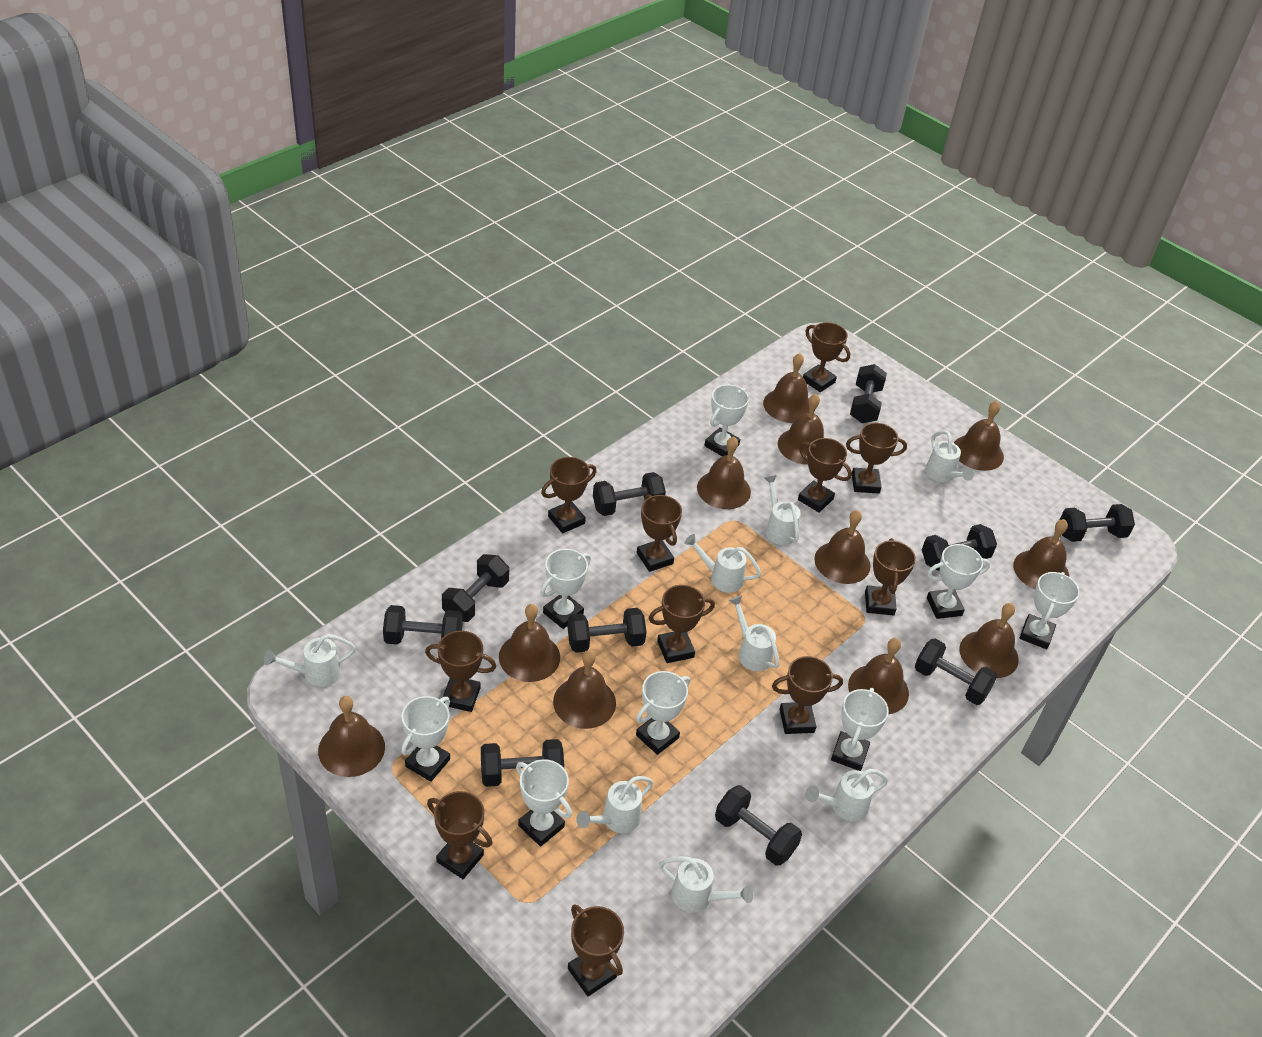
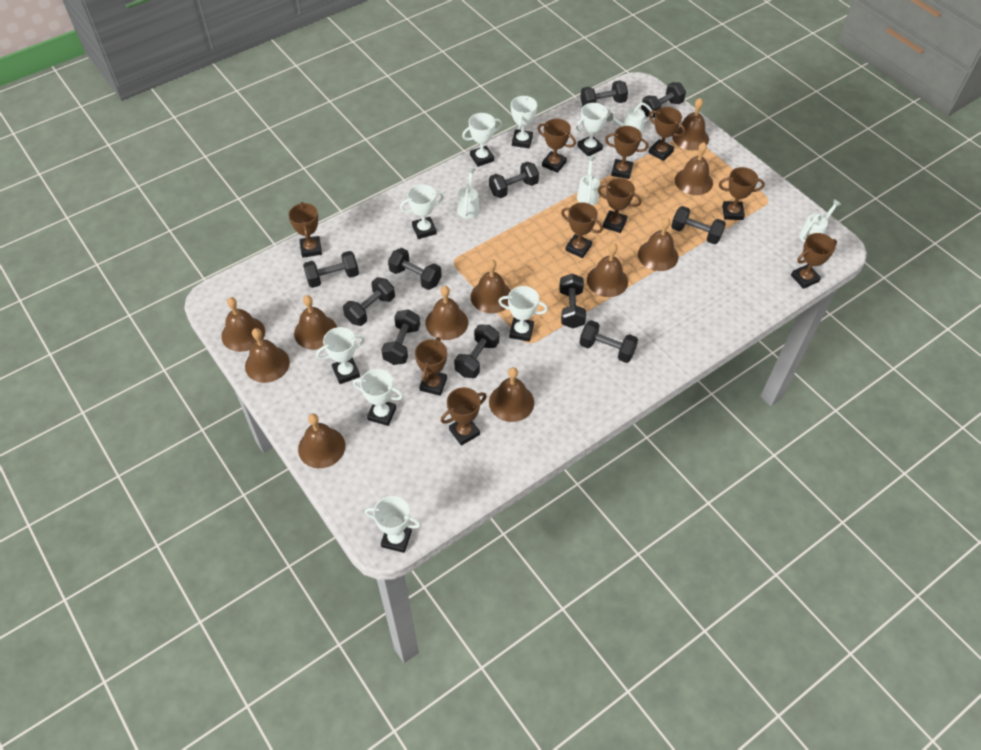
black dumbbell: [383,605,463,645] [442,554,509,622] [481,739,564,787] [568,608,646,653] [593,472,666,516] [715,785,802,866] [850,364,887,423] [915,638,997,705] [922,524,997,571] [1060,504,1135,542] = 10 -> [303,251,359,288] [343,277,395,326] [381,309,420,365] [388,248,442,290] [454,325,499,378] [489,162,539,198] [559,274,586,328] [579,320,638,363] [580,80,628,106] [641,82,686,118] [671,206,726,244] = 11
brown trophy: [425,631,496,712] [427,791,492,879] [541,457,597,533] [568,904,624,996] [637,494,682,572] [649,585,715,663] [772,656,843,734] [798,438,852,513] [803,322,850,392] [846,423,907,494] [865,538,916,615] = 11 -> [288,202,322,258] [415,337,447,396] [441,387,487,446] [537,119,576,173] [561,202,603,258] [598,178,641,233] [605,126,648,179] [648,107,685,161] [719,167,765,220] [791,233,837,289] = 10
white watering can: [264,634,356,687] [576,776,653,833] [659,856,754,913] [684,534,761,593] [729,596,779,671] [764,475,801,545] [805,769,888,821] [925,431,974,482] = 8 -> [457,168,479,219] [577,156,600,205] [606,102,653,134] [799,199,842,243] = 4

